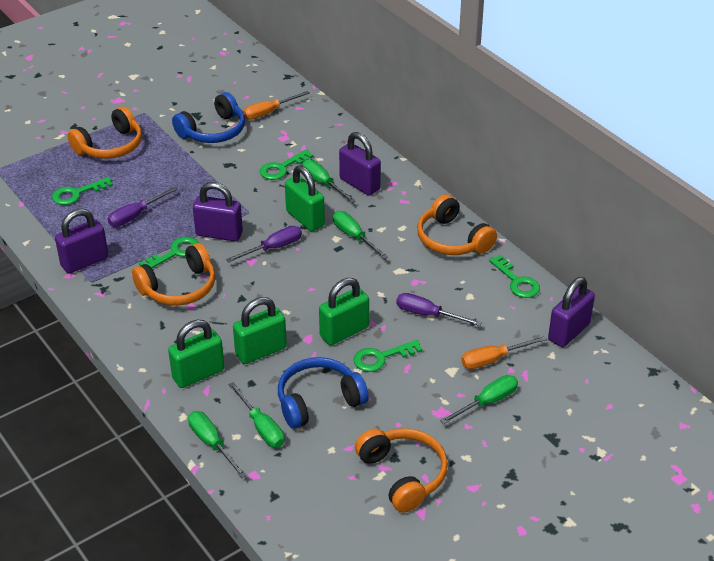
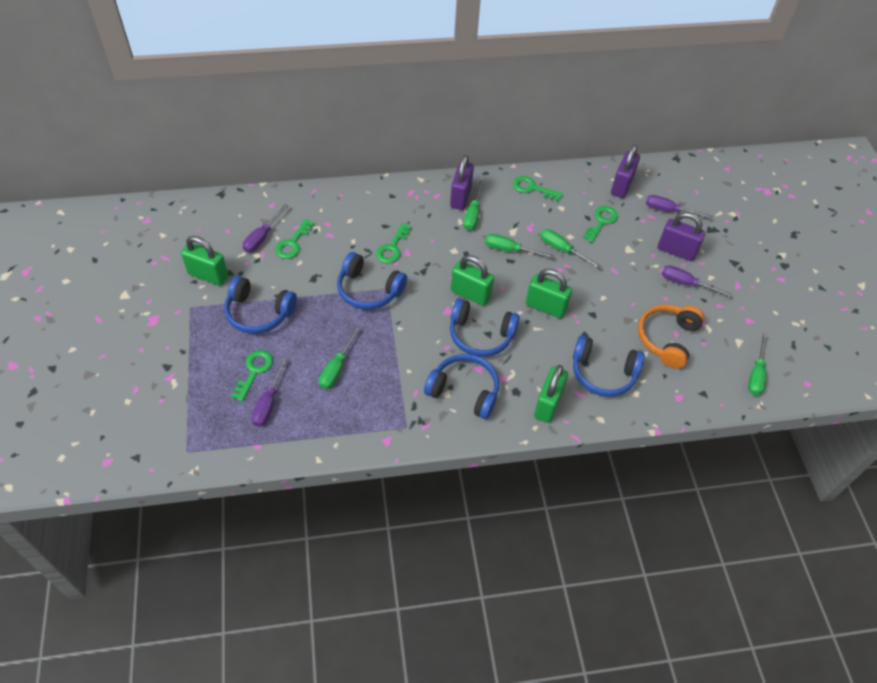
blue headphones: [172,92,245,143] [278,357,369,429] = 2 -> [224,276,297,334] [337,252,407,310] [424,354,499,419] [450,299,520,357] [573,335,645,397] = 5
orange headphones: [67,106,142,159] [132,243,216,306] [355,428,448,513] [417,194,497,255] = 4 -> [638,305,704,369] = 1
orange screwdriver: [243,91,310,120] [461,336,547,369] = 2 -> none = 0
purple padlock: [55,209,109,274] [193,182,243,241] [339,132,381,195] [548,277,595,347] = 4 -> [450,155,474,210] [611,144,640,198] [658,212,705,261] = 3
purple screwdriver: [107,187,178,227] [226,226,302,263] [396,293,482,326] = 3 -> [243,204,288,252] [252,358,287,427] [646,195,713,219] [662,265,733,297] = 4

